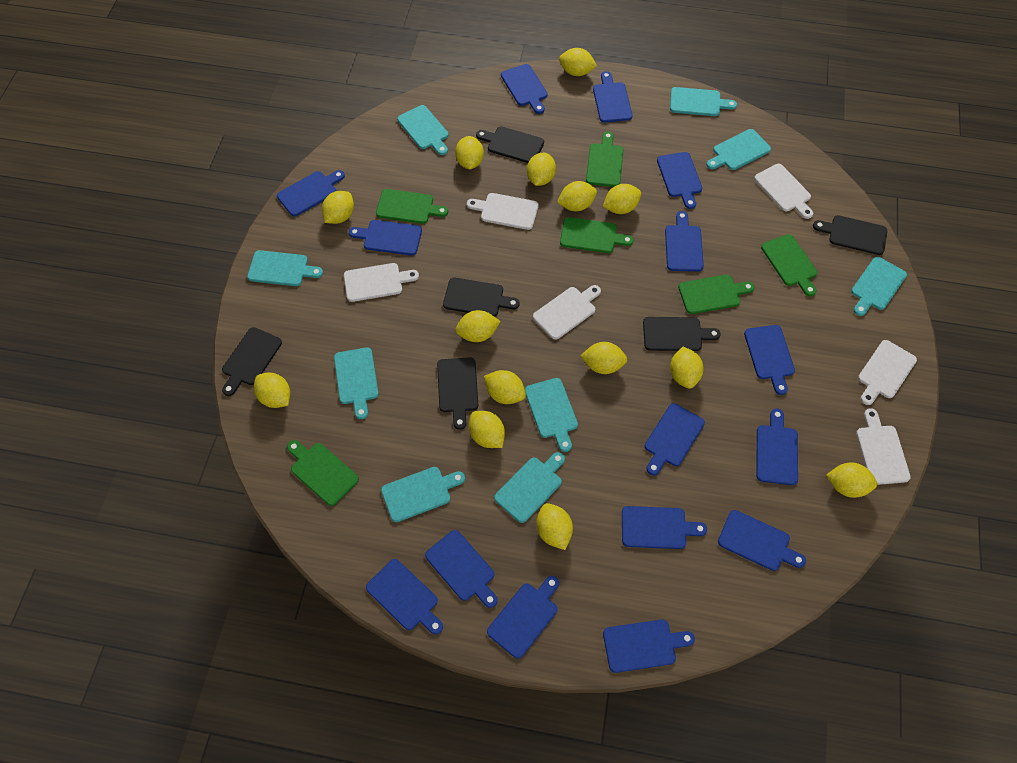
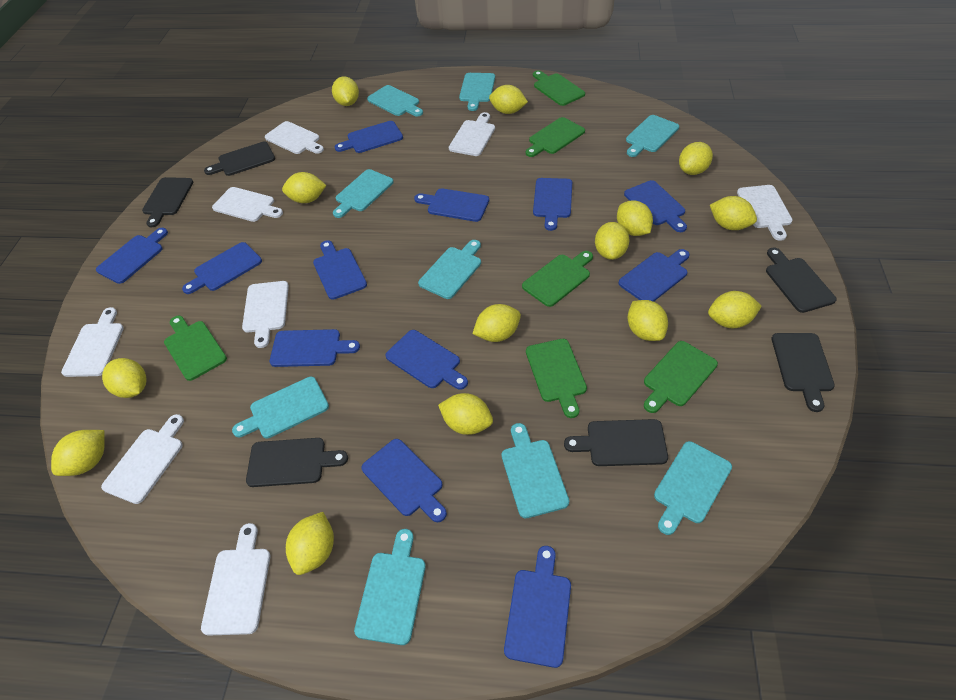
blue cutting board: [277,170,345,216] [349,220,422,256] [366,559,443,634] [425,530,498,608] [487,576,559,659] [501,64,548,114] [593,71,632,123] [603,619,695,673] [622,506,707,549] [645,403,705,475] [657,152,702,209] [665,211,704,272] [718,510,806,571] [744,325,795,395] [756,409,798,485] = 15 -> [96,228,168,284] [182,242,262,294] [270,329,360,367] [313,240,367,300] [335,121,403,153] [361,439,447,522] [385,330,468,390] [414,188,489,222] [504,546,571,668] [533,178,572,231] [618,249,690,302] [624,180,687,232] = 12
white cutting board: [344,263,419,302] [467,193,539,230] [533,285,601,340] [754,164,813,219] [856,408,911,485] [858,340,917,405] = 6 -> [61,307,124,377] [101,414,184,504] [201,523,270,636] [212,187,283,222] [242,281,289,348] [265,121,324,154] [449,112,495,156] [737,185,793,241] = 8

